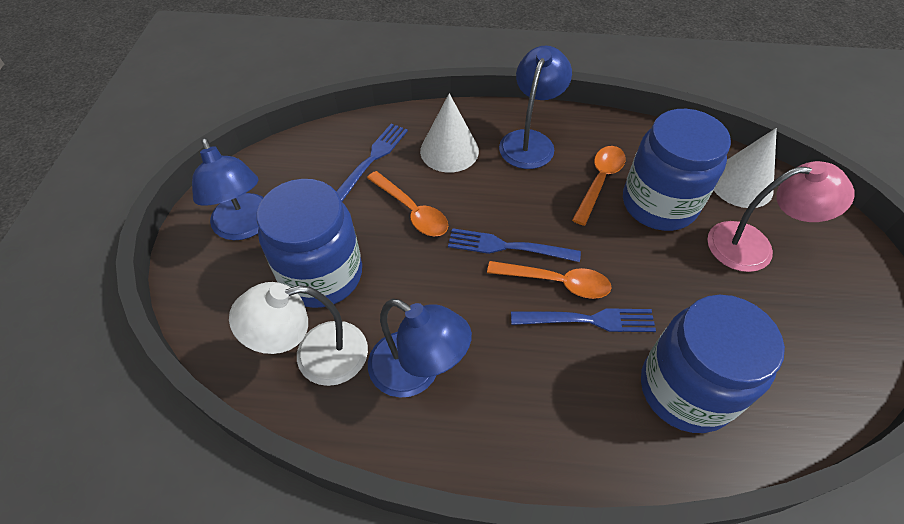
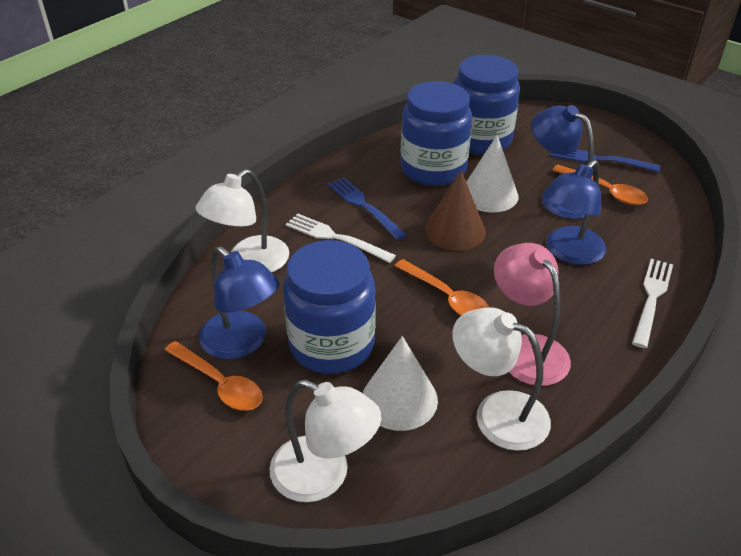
blue fork: [336,123,408,201] [448,228,581,262] [511,308,656,332] = 3 -> [328,177,407,241] [550,149,661,172] = 2
brown cone: none = 0 -> [425,170,486,251] = 1
white fork: none = 0 -> [286,213,396,263] [632,259,673,348] = 2
white lamp: [229,282,368,386] = 1 -> [195,169,289,272] [270,380,382,502] [453,307,551,451] = 3

